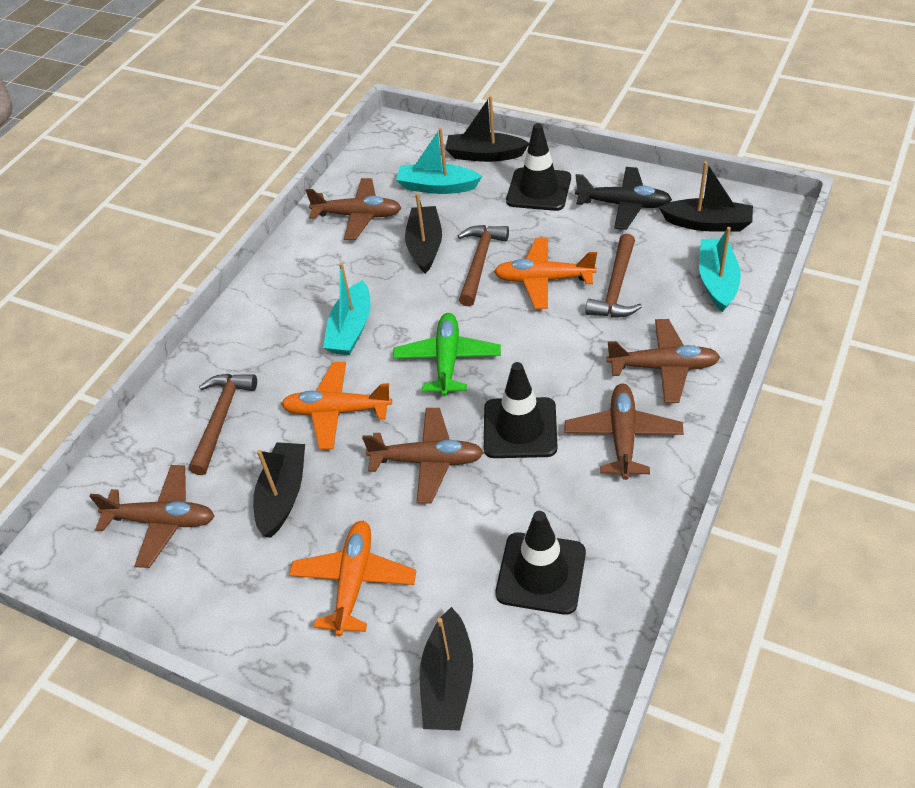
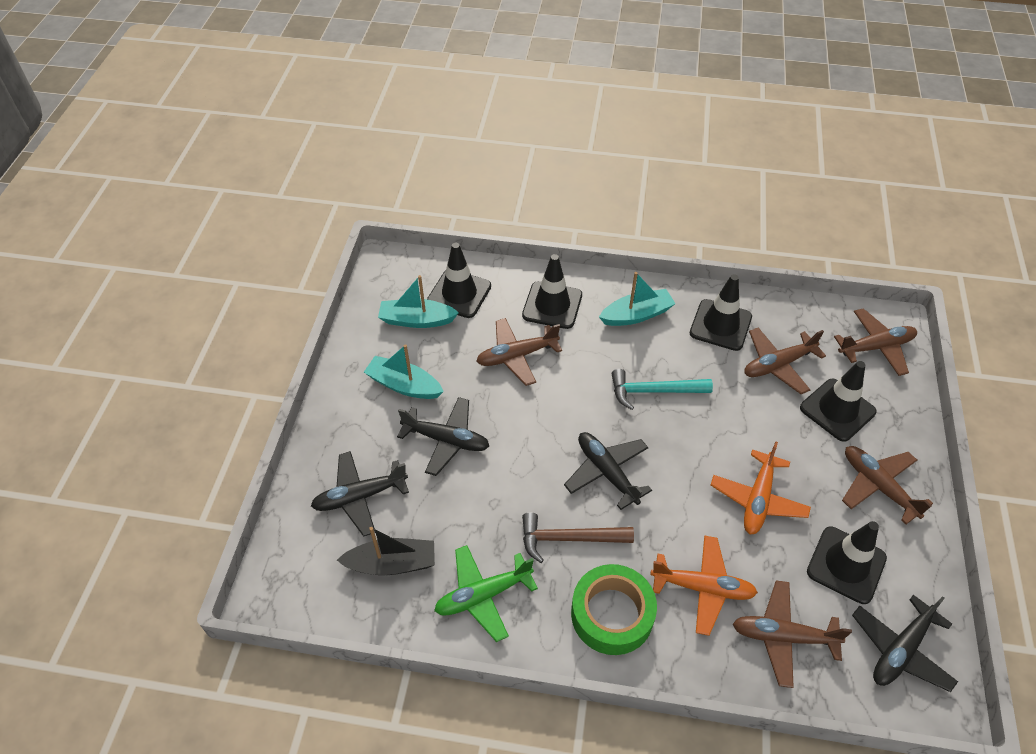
black boat: [253,442,305,538] [405,193,442,274] [420,607,473,731] [445,96,529,162] [659,161,753,232] = 5 -> [337,527,435,575] = 1
black plane: [575,167,672,230] = 1 -> [311,451,409,537] [397,397,489,476] [564,432,652,510] [852,595,958,692] = 4
black traffic cone: [484,362,557,458] [495,511,586,615] [506,123,571,211] = 3 -> [427,243,491,318] [522,254,582,329] [690,274,752,351] [800,361,876,442] [807,521,887,604] = 5
brown hammer: [189,374,257,475] [458,225,509,307] [585,234,642,318] = 3 -> [522,512,634,563] = 1
green tape: none = 0 -> [571,564,657,655] = 1
orange plane: [281,362,392,449] [289,521,416,636] [494,237,597,309] = 3 -> [650,536,758,636] [711,442,811,534] = 2
turquoise hammer: none = 0 -> [611,369,713,410] = 1

